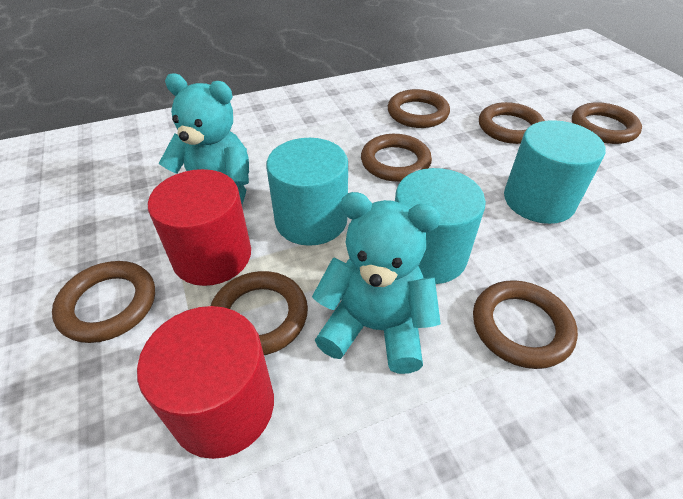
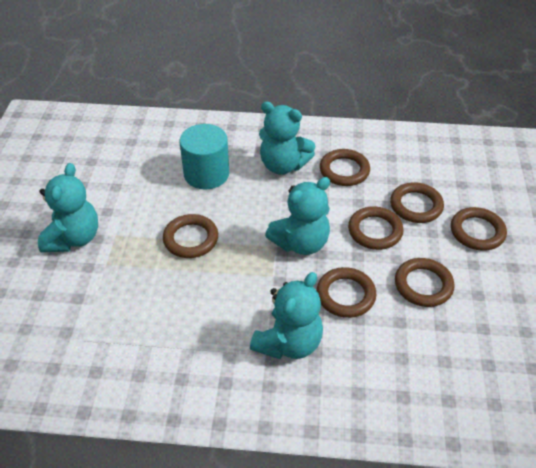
red cylinder: [137,306,274,459] [148,169,251,286] = 2 -> none = 0
turquoise cylinder: [266,138,348,246] [395,168,486,284] [504,120,605,224] = 3 -> [180,124,229,189] = 1
turquoise teddy bear: [159,73,249,205] [312,192,441,374] = 2 -> [38,163,98,252] [250,272,323,359] [259,102,315,175] [265,177,330,255] = 4

